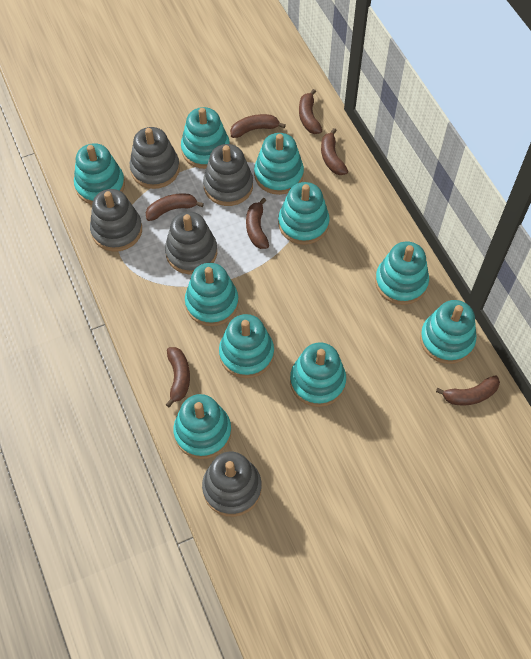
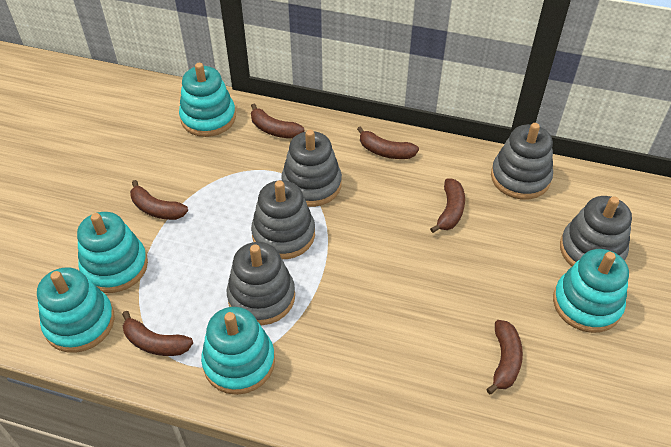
brown banana: [146,193,204,221] [165,347,190,407] [230,114,286,138] [246,198,269,249] [299,89,322,134] [321,128,348,175] [436,375,500,405] = 7 -> [122,311,193,356] [130,180,188,220] [251,103,304,138] [357,126,419,159] [430,178,465,233] [486,320,523,394] = 6
turquoise stacking toy: [74,143,125,205] [173,394,231,459] [181,107,230,169] [185,263,239,326] [219,314,274,378] [254,133,304,195] [278,182,330,245] [290,342,346,407] [375,241,429,305] [420,300,476,364] = 10 -> [37,267,115,353] [77,212,148,293] [179,63,236,137] [201,307,275,395] [553,249,629,333] = 5

